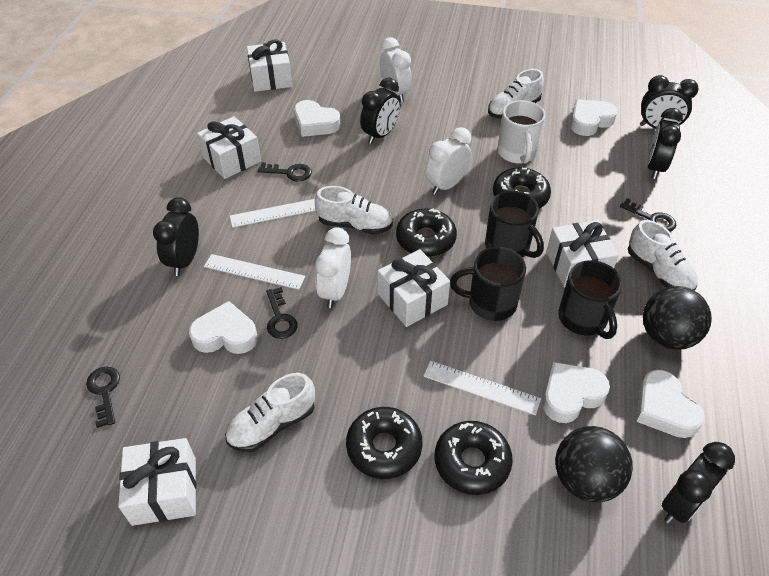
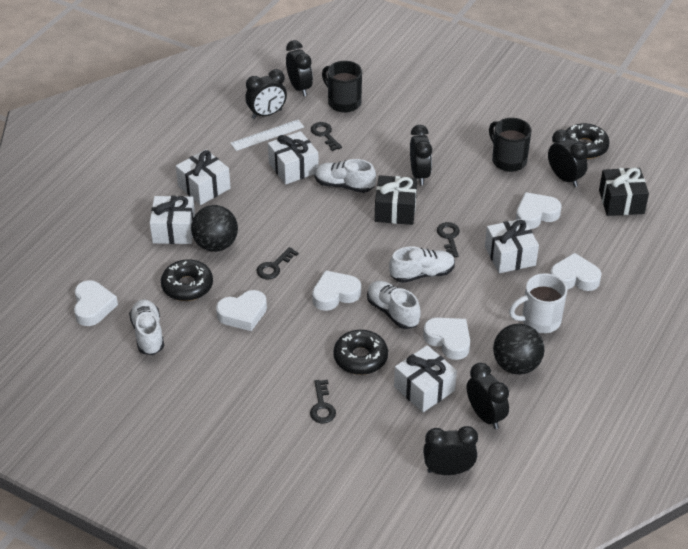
black clock: [153,197,199,276] [360,77,400,144] [640,75,699,128] [647,108,683,179] [662,442,735,524] = 5 -> [245,69,287,119] [286,40,313,96] [410,125,432,185] [423,426,478,475] [467,363,509,429] [548,130,588,187] = 6
black donut: [346,407,423,479] [396,208,457,257] [435,421,513,495] [493,167,551,209] = 4 -> [161,259,213,301] [333,330,388,375] [566,123,610,159] = 3
black gift: none = 0 -> [375,175,417,225] [599,168,649,216] = 2
black mug: [450,247,526,321] [485,191,544,258] [558,260,622,339] = 3 -> [322,61,362,112] [489,118,531,172] = 2
white clock: [315,228,351,308] [380,37,412,102] [426,127,472,195] = 3 -> none = 0
white heart: [189,301,258,354] [294,100,341,137] [543,362,610,423] [571,99,618,136] [636,370,705,438] = 5 -> [74,280,118,326] [216,290,267,331] [312,270,361,311] [423,318,470,360] [516,192,561,229] [550,253,602,291] = 6
white ruler: [204,254,306,290] [230,199,316,228] [424,361,541,416] = 3 -> [230,120,304,151] = 1

